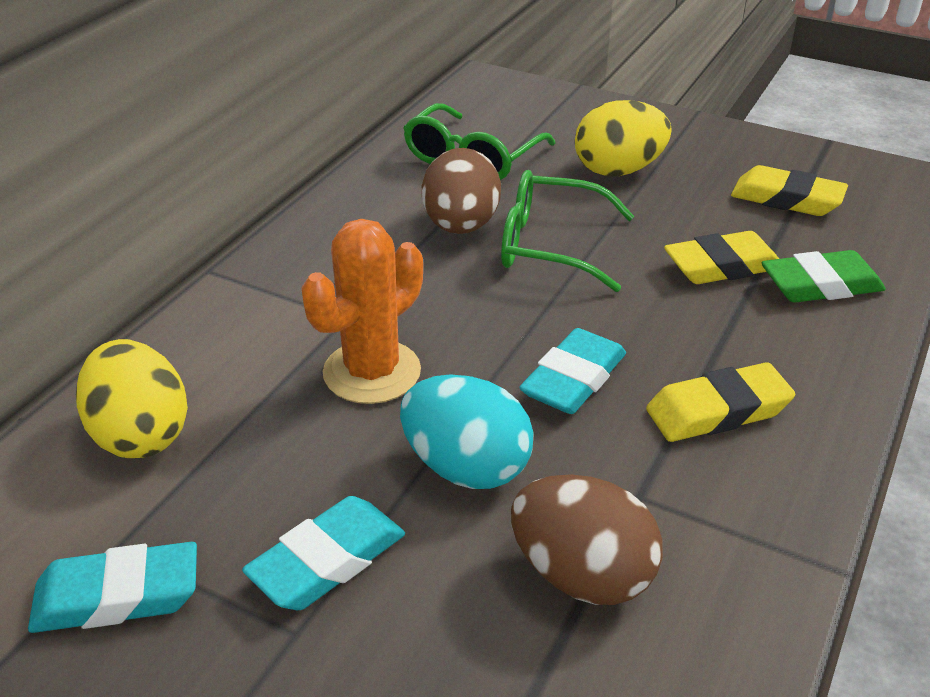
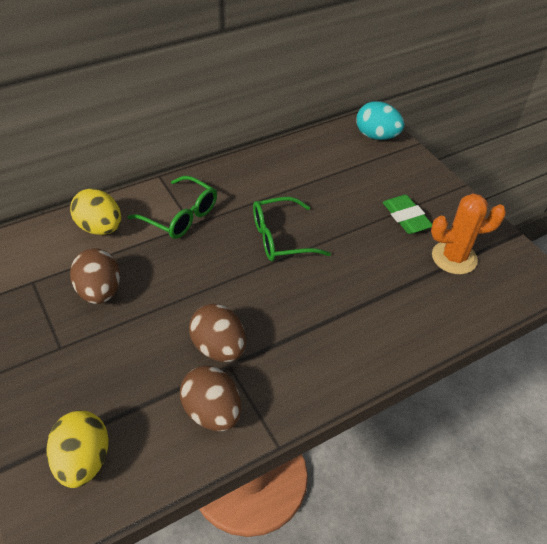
brown egg: [422,148,501,234] [511,474,663,605] = 2 -> [70,248,120,304] [180,366,241,431] [189,304,246,362] = 3
turquoise eraser: [28,542,197,633] [242,496,405,610] [519,328,626,414] = 3 -> none = 0
yellow eraser: [646,362,795,442] [664,231,779,284] [731,165,848,216] = 3 -> none = 0

